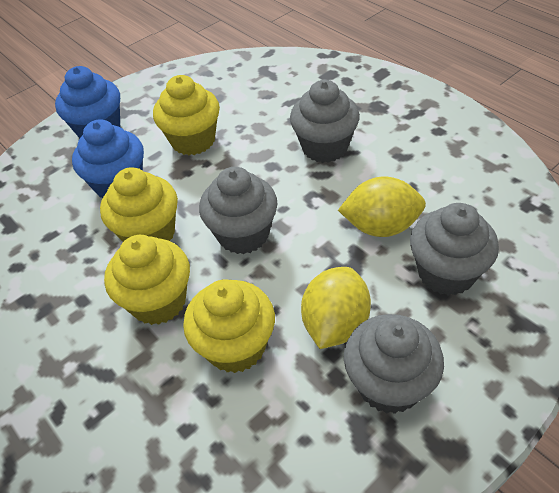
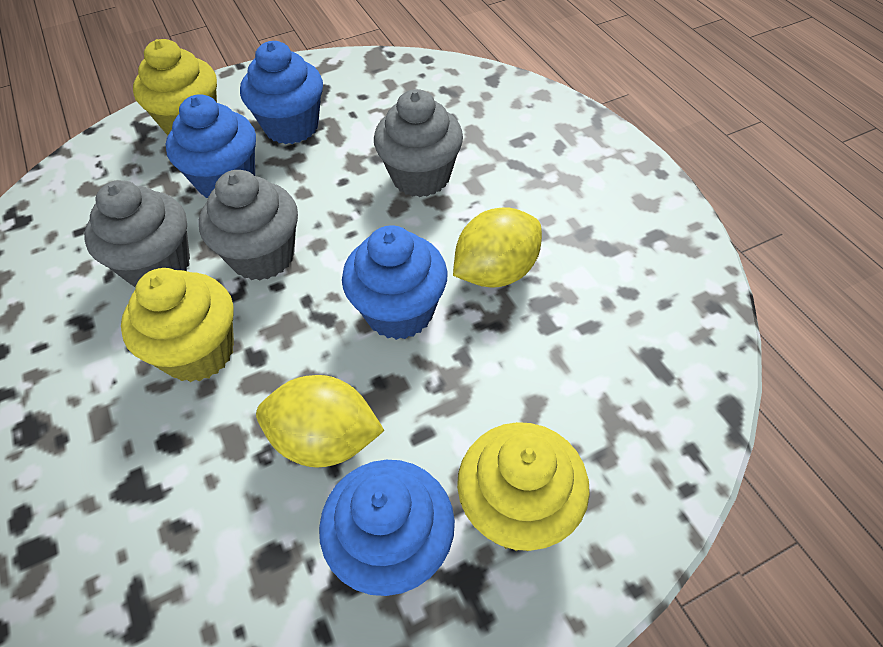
blue cupcake: [55,66,120,138] [72,119,144,199] = 2 -> [166,94,256,198] [240,41,323,144] [319,460,455,596] [342,225,448,340] = 4
grey cupcake: [199,167,278,254] [290,80,360,163] [344,314,444,414] [410,203,499,296] = 4 -> [84,180,190,287] [199,170,298,281] [374,89,463,197] = 3
yellow cupcake: [100,167,178,242] [104,235,190,325] [153,75,220,155] [183,279,275,373] = 4 -> [121,268,234,382] [133,39,217,135] [457,422,590,551] = 3

